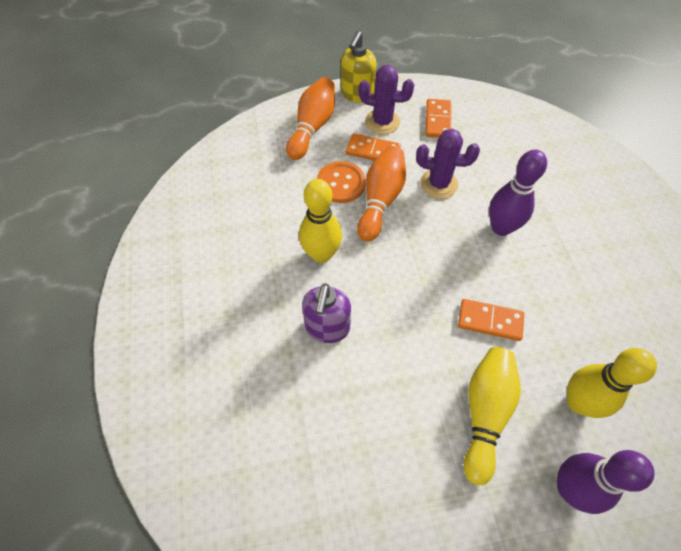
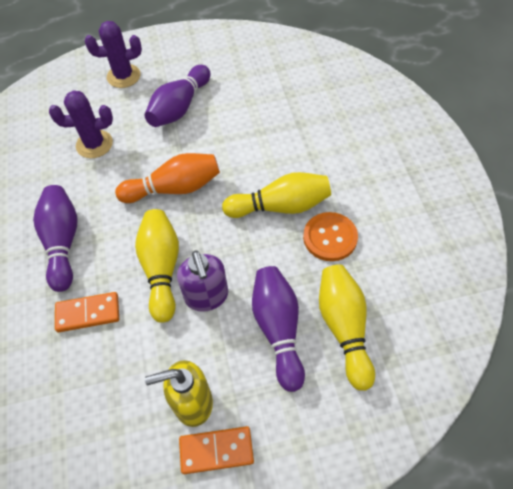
orange bowling pin: [286,77,335,160] [357,146,406,242] = 2 -> [115,153,220,203] = 1
orange domino: [346,133,401,161] [426,99,451,138] [458,299,524,341] = 3 -> [55,292,119,332] [179,426,254,474] = 2
purple bowling pin: [489,149,547,236] [557,450,655,514] = 2 -> [33,185,77,292] [144,65,210,127] [252,266,305,392] = 3

